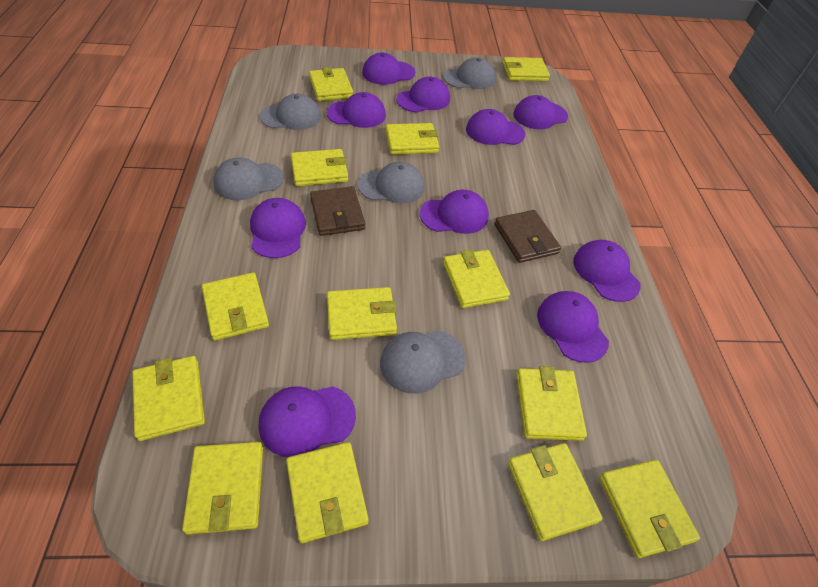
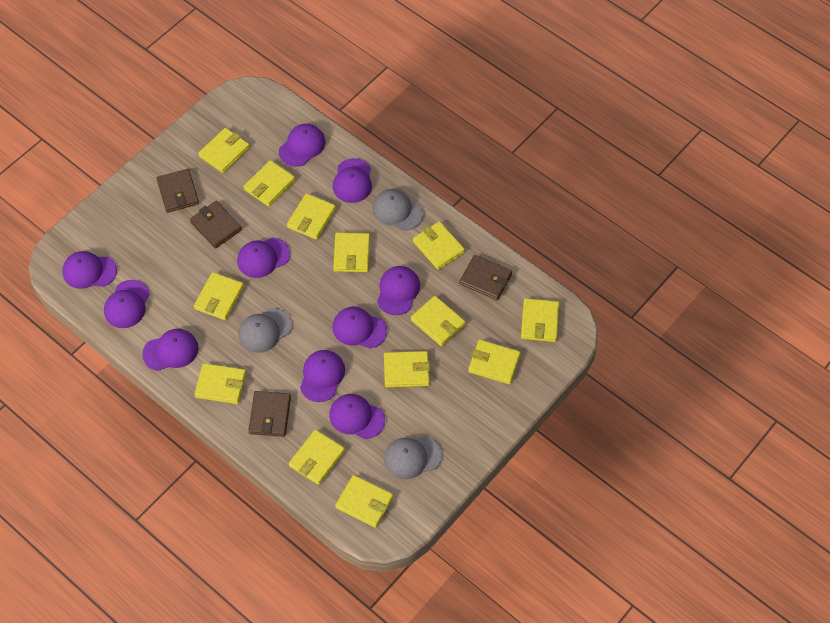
brown wallet: [310,186,365,236] [494,210,561,263] = 2 -> [156,169,199,213] [190,201,242,248] [248,391,291,437] [459,255,512,300] = 4
grey cap: [213,157,284,200] [260,94,321,130] [358,162,425,204] [380,330,466,394] [443,57,495,89] = 5 -> [239,308,292,353] [372,189,423,231] [384,436,442,479] = 3

